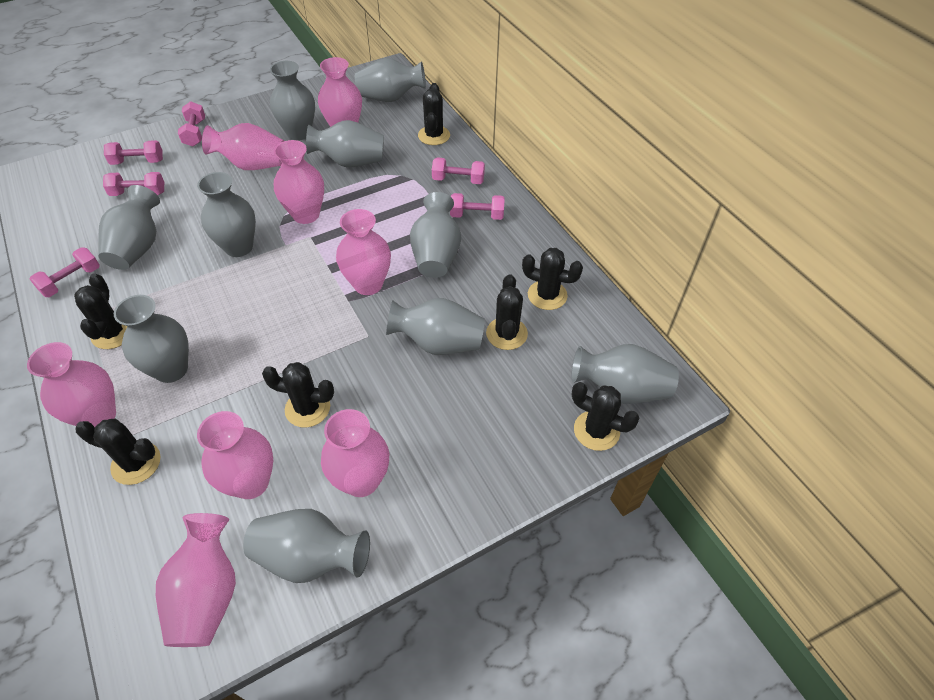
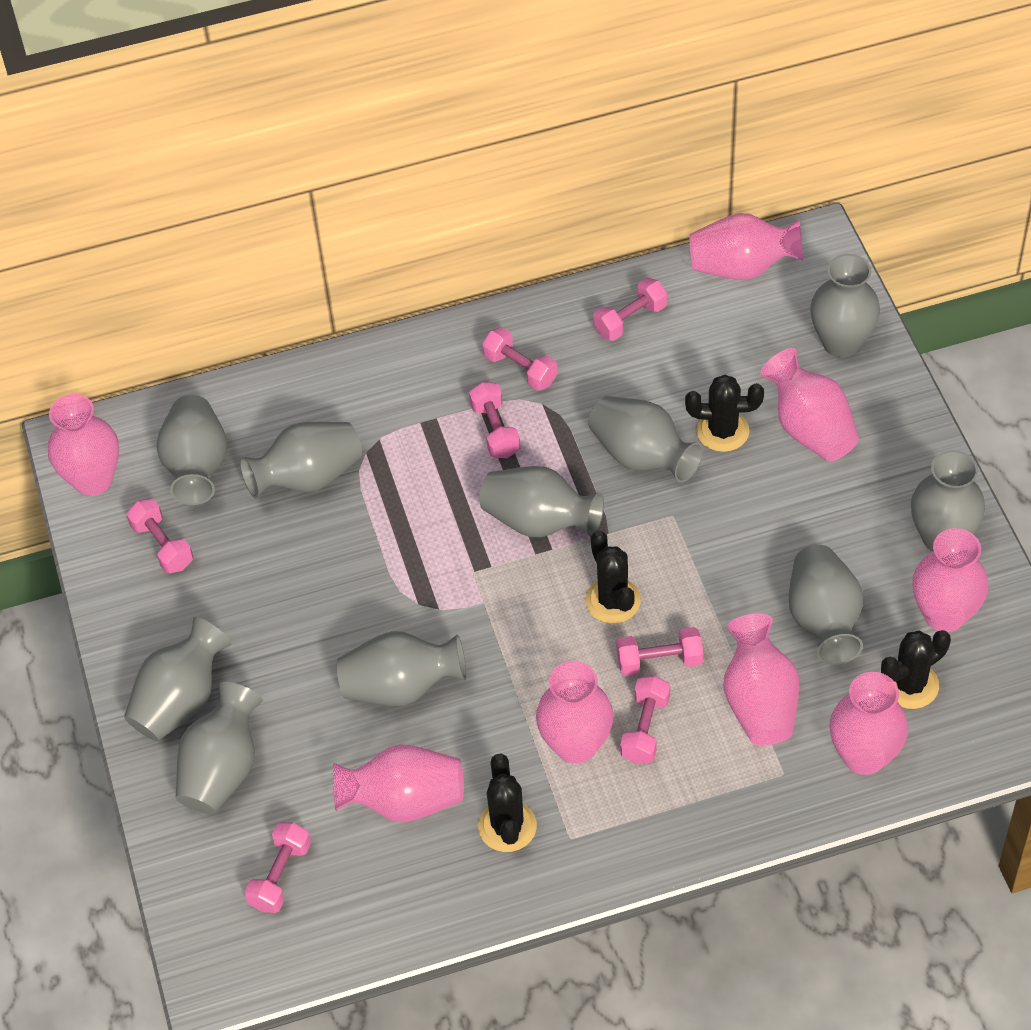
black cactus: [74,274,127,349] [76,419,161,485] [262,362,334,427] [418,83,450,145] [486,274,528,350] [522,248,583,310] [572,382,640,451] = 7 -> [478,754,537,852] [585,530,641,624] [685,375,764,452] [881,630,951,709] = 4
pink dumbbell: [30,247,100,297] [103,172,164,196] [104,140,163,165] [178,101,205,146] [432,157,485,184] [450,193,505,220] = 6 -> [126,499,193,573] [244,822,311,913] [469,382,520,458] [482,327,557,391] [593,278,667,341] [616,627,703,676] [620,676,670,764] = 7

